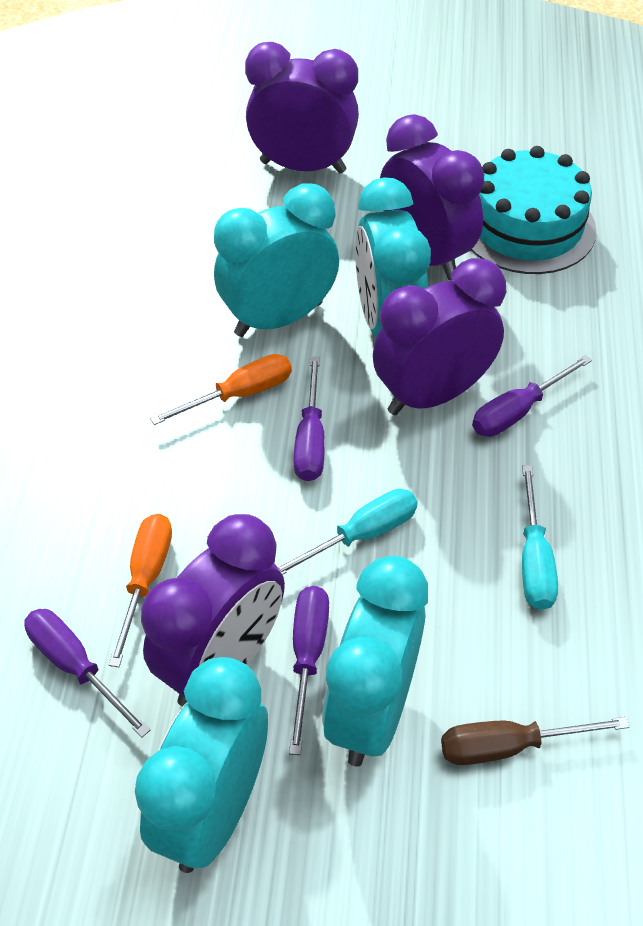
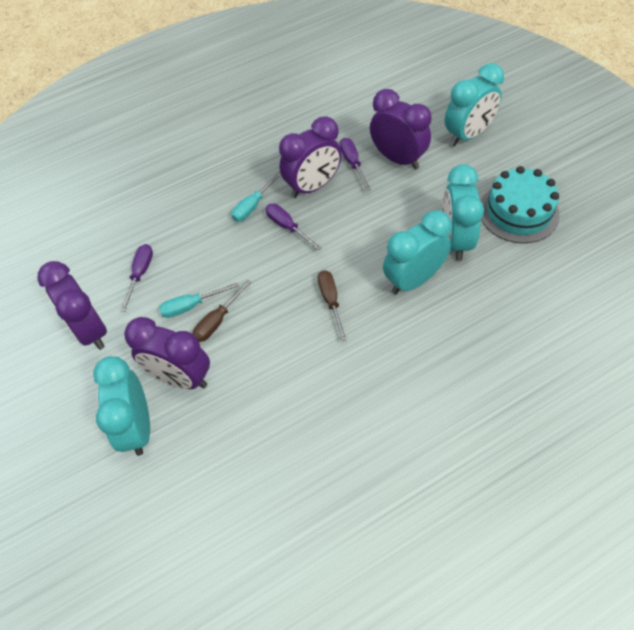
brown screwdriver: [441,717,629,765] = 1 -> [193,280,251,342] [318,270,347,341] = 2
orange screwdriver: [109,514,172,667] [150,354,292,425] = 2 -> none = 0
purple screwdriver: [24,609,150,738] [289,586,329,755] [294,357,325,481] [472,355,592,437] = 4 -> [120,244,153,312] [266,204,322,251] [340,138,371,191] = 3

